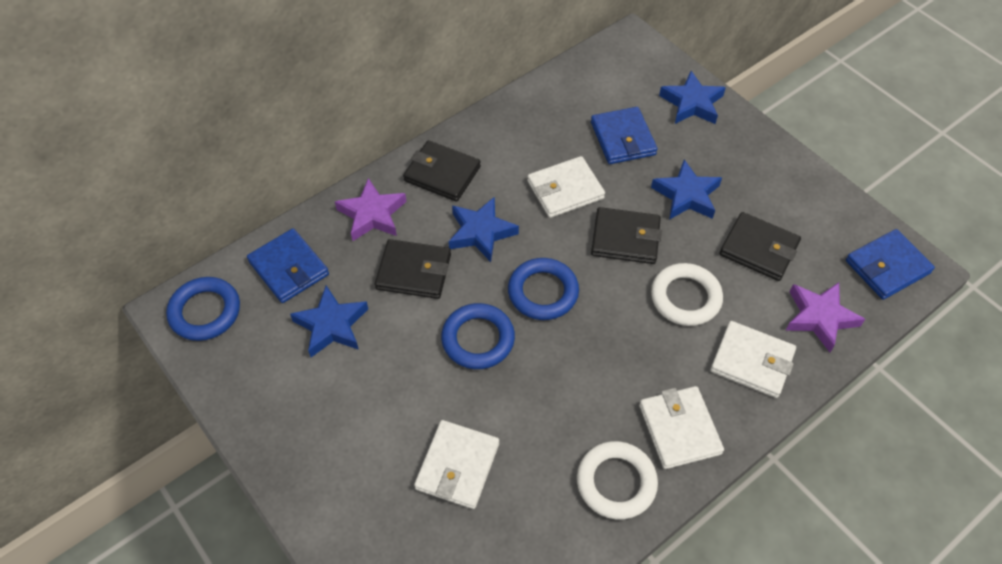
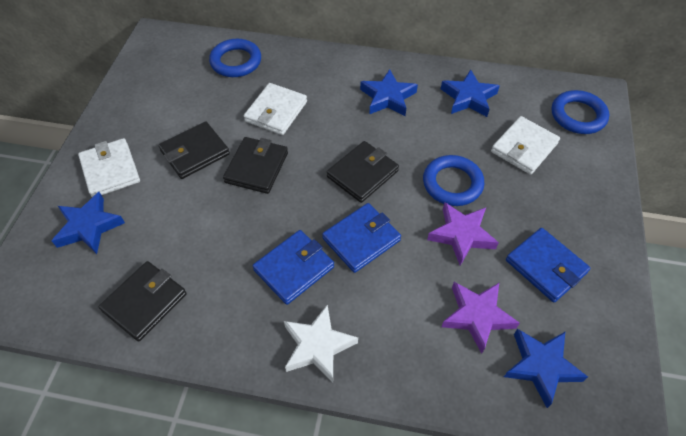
white ring: [577,441,658,519] [651,263,723,326] = 2 -> none = 0
white star: none = 0 -> [284,304,358,382] = 1
white wallet: [414,420,499,509] [527,156,605,218] [639,386,724,469] [710,321,796,398] = 4 -> [78,138,140,197] [244,83,307,135] [491,116,560,175] = 3

